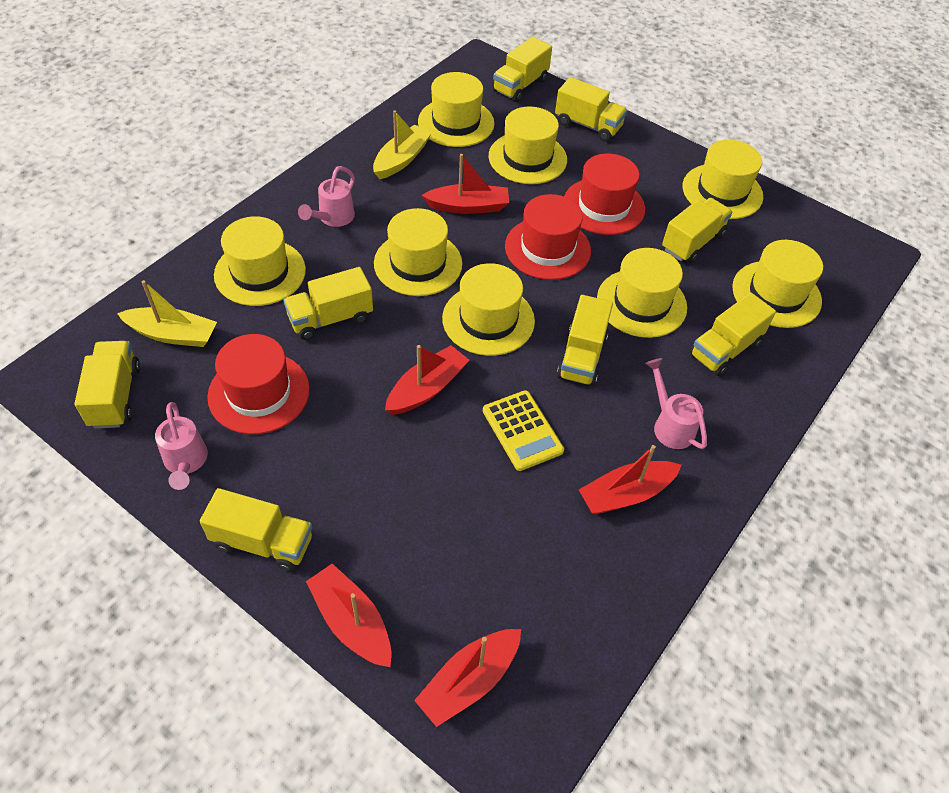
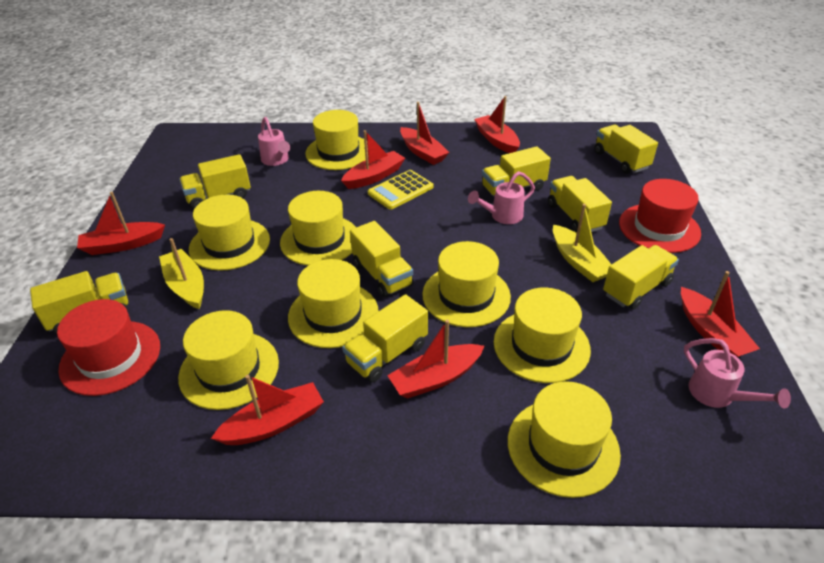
red boat: [306,563,391,667] [385,345,469,415] [414,629,521,727] [421,154,509,214] [579,445,681,515] = 5 -> [77,192,165,255] [211,375,324,445] [341,130,405,189] [387,320,484,399] [400,102,449,165] [474,96,520,153] [681,271,760,357] = 7
red hat: [207,334,310,434] [505,194,591,280] [564,154,645,235] = 3 -> [57,299,160,396] [619,179,701,253] = 2

